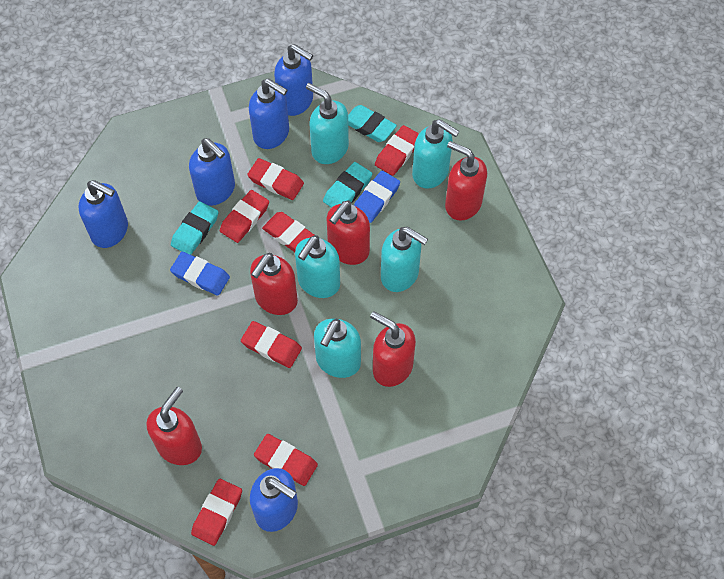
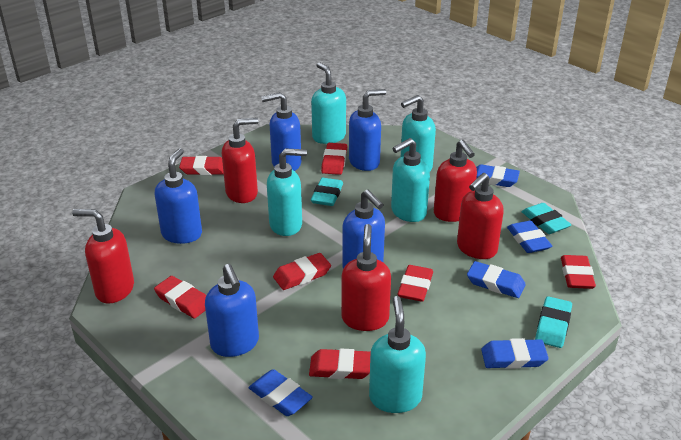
blue eraser: [170,252,230,296] [354,171,400,223] = 2 -> [249,369,313,416] [467,261,526,298] [476,164,520,187] [481,338,549,369] [507,221,552,253] = 5

